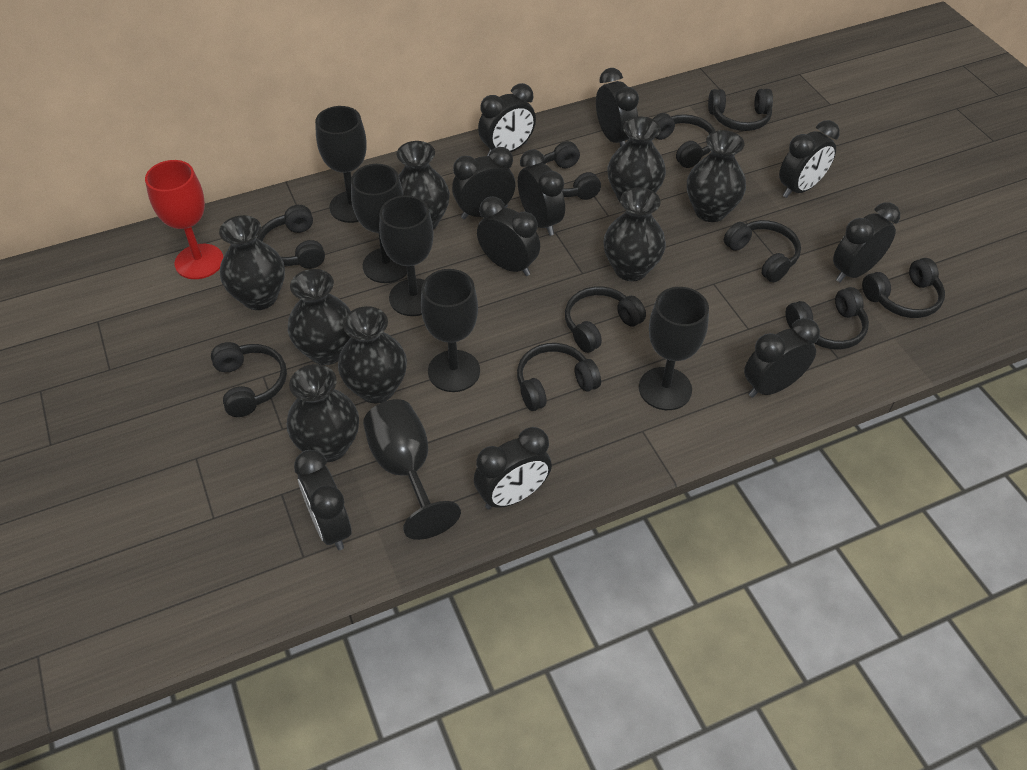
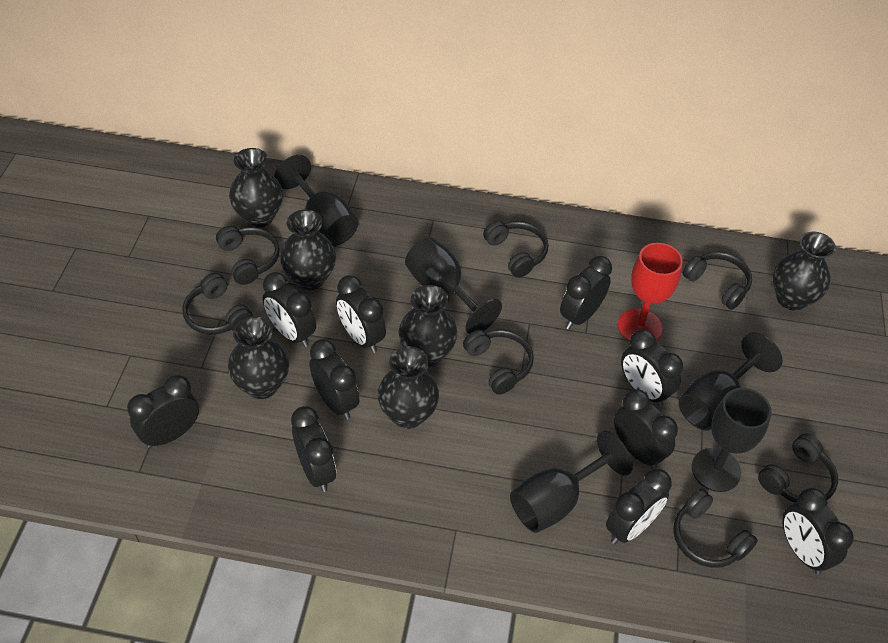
black goblet: [315,106,367,223] [351,164,407,283] [363,399,461,540] [379,195,434,316] [421,269,480,392] [639,287,709,410] = 6 -> [274,155,358,246] [405,237,502,334] [510,431,633,533] [679,332,783,431] [692,388,772,492] = 5
black headphones: [211,342,287,417] [257,205,325,269] [517,343,601,411] [541,141,601,200] [565,286,646,353] [653,113,715,168] [708,89,773,131] [724,220,801,283] [786,287,869,350] [862,258,945,318] = 10 -> [182,273,253,335] [216,226,279,285] [463,330,534,395] [483,221,548,278] [673,489,758,568] [683,252,752,310] [758,434,838,503] = 7
black vase: [219,215,285,310] [287,364,359,462] [288,269,351,365] [338,306,407,403] [396,141,450,230] [603,187,666,281] [608,116,666,203] [687,130,746,222] = 8 -> [228,316,289,399] [229,148,283,228] [280,209,336,290] [378,346,439,429] [399,285,457,366] [773,232,836,311] = 6

